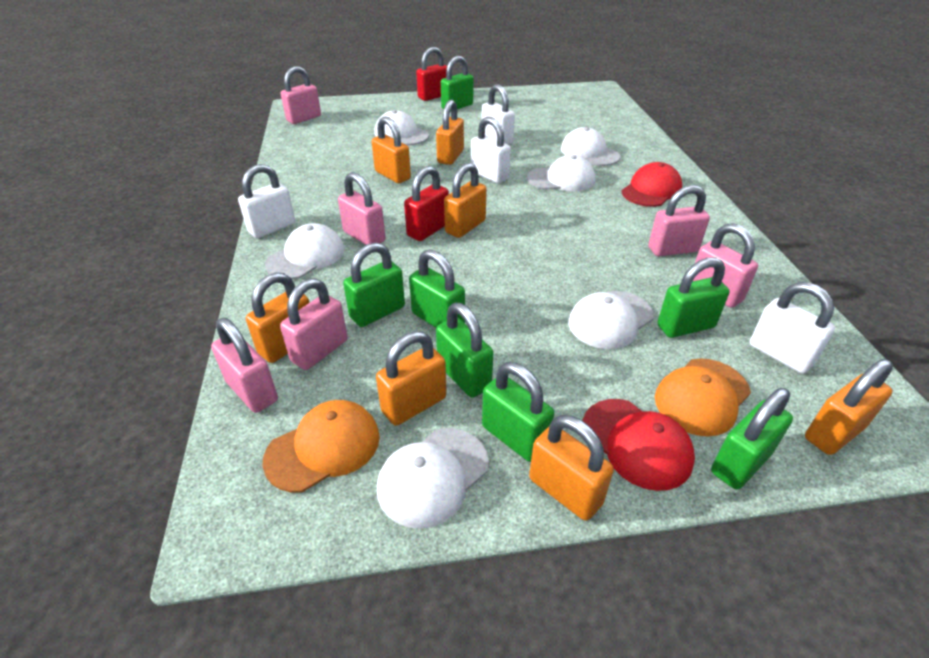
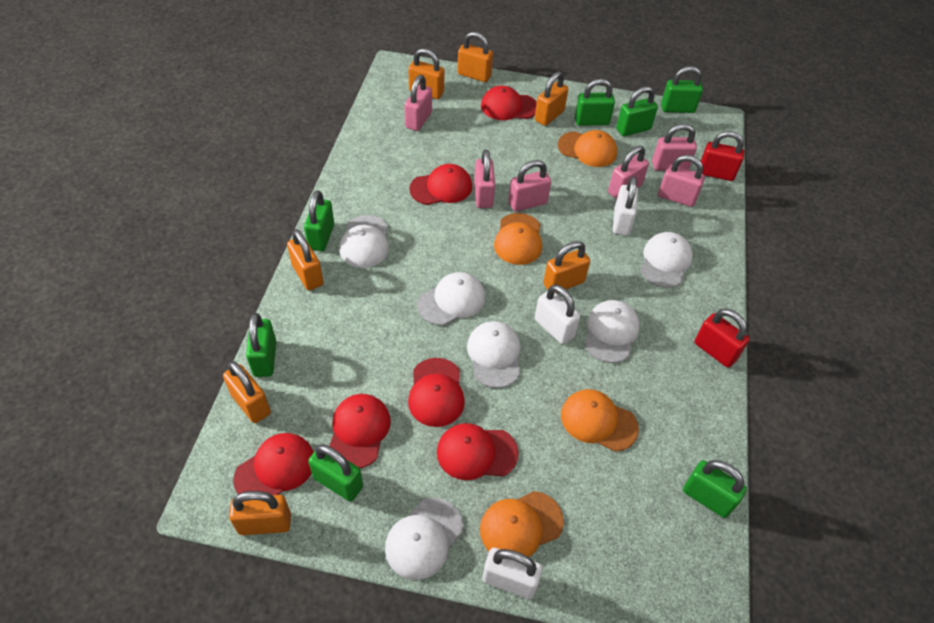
orange cap: [262,400,380,492] [655,358,751,437] = 2 -> [480,491,564,557] [494,213,542,265] [558,130,617,167] [561,389,639,452] = 4
red cap: [582,399,695,491] [621,162,682,207] = 2 -> [233,433,314,495] [329,394,391,468] [408,358,465,427] [409,164,472,205] [437,423,519,480] [481,86,537,120] = 6
white padlock: [238,164,295,238] [471,117,511,183] [481,84,515,145] [749,282,835,374] = 4 -> [482,548,542,599] [535,284,580,344] [613,176,638,236] = 3

